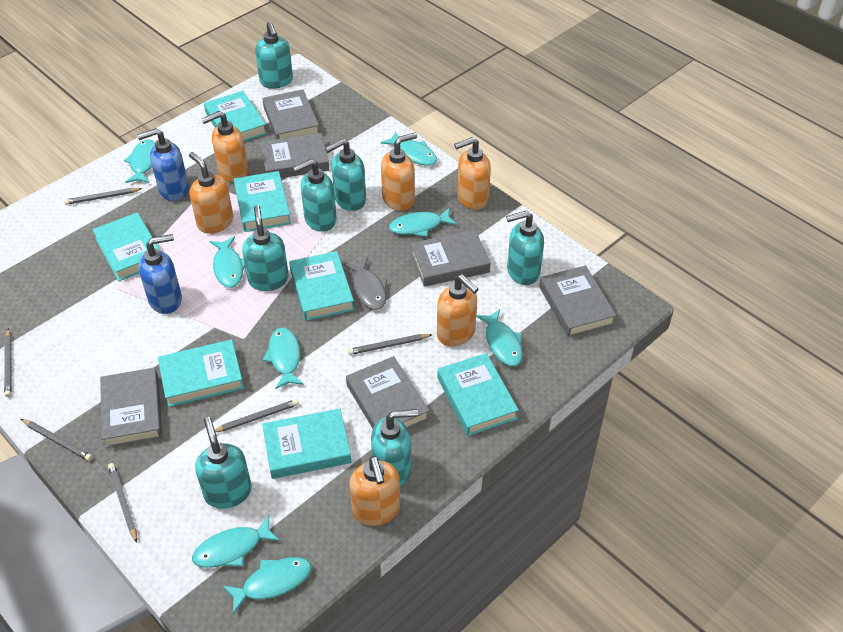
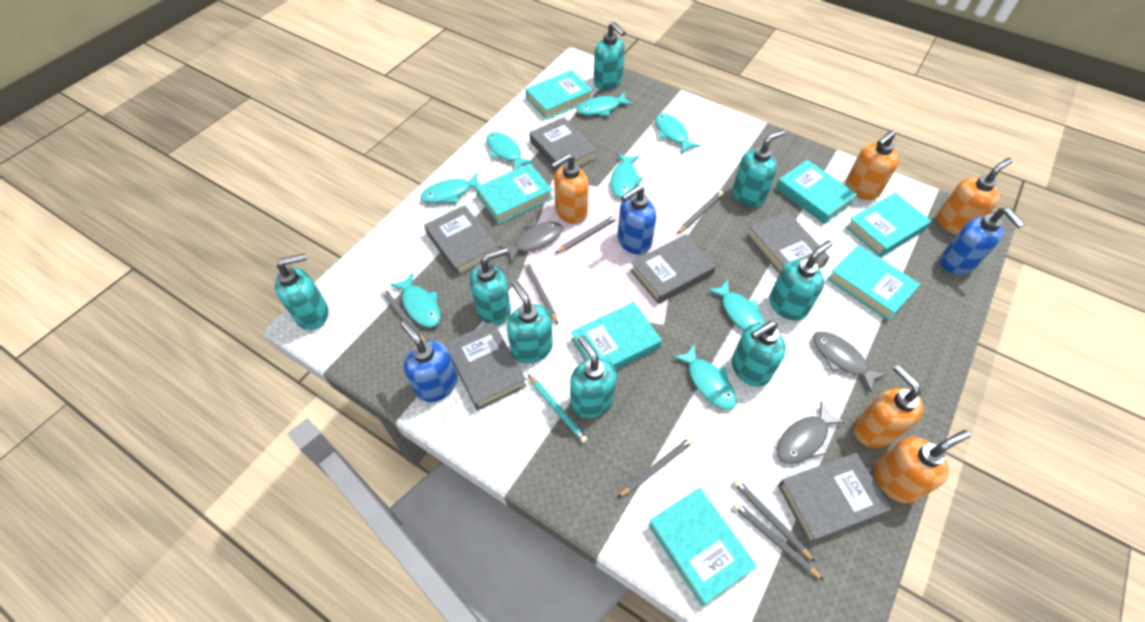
blue soap dispenser: [137,128,189,201] [139,234,182,314] = 2 -> [401,321,458,402] [618,185,656,254] [940,208,1025,274] = 3
grey fish: [344,258,387,310] = 1 -> [499,222,563,263] [777,401,845,464] [813,332,887,392] = 3
grey pencil: [4,329,12,397] [21,419,92,461] [64,188,143,205] [108,463,137,543] [215,399,299,433] [348,334,433,355] = 6 -> [381,289,426,342] [523,261,558,324] [555,215,617,254] [617,437,693,498] [677,191,724,234] [733,479,815,562] [733,502,824,581] = 7
orange soap dispenser: [189,152,233,234] [202,111,248,183] [349,456,400,526] [381,133,417,211] [437,274,478,347] [454,137,491,210] = 6 -> [551,154,589,224] [846,130,899,200] [854,365,923,448] [874,430,970,504] [937,158,1013,235] = 5
turquoise pencil: none = 0 -> [528,375,588,443] = 1
turquoise soap dispenser: [195,417,252,509] [242,205,289,291] [255,22,293,89] [293,159,337,232] [325,139,366,211] [371,409,418,486] [506,210,544,285] = 7 -> [275,254,328,330] [470,247,511,325] [507,280,553,364] [570,335,617,418] [594,22,626,90] [732,321,786,387] [733,129,785,207] [770,240,833,321] = 8

